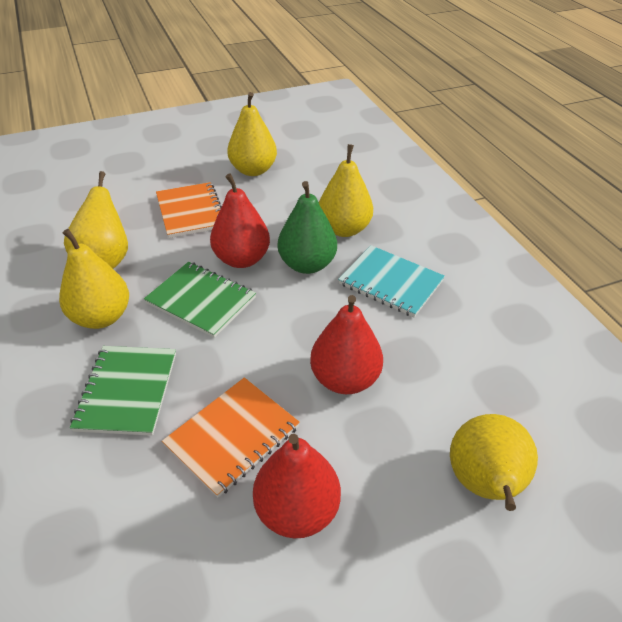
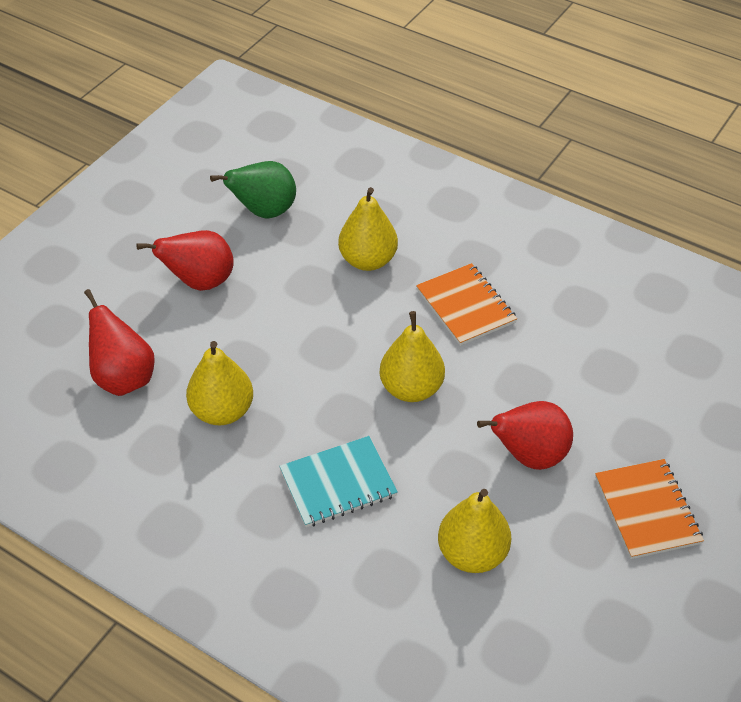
green notebook: [70,346,176,436] [144,262,256,338] = 2 -> none = 0
yellow pear: [59,229,129,329] [64,171,128,269] [227,92,277,176] [319,144,373,237] [450,414,538,511] = 5 -> [186,341,253,425] [338,187,398,271] [380,311,445,402] [438,489,511,573] = 4

